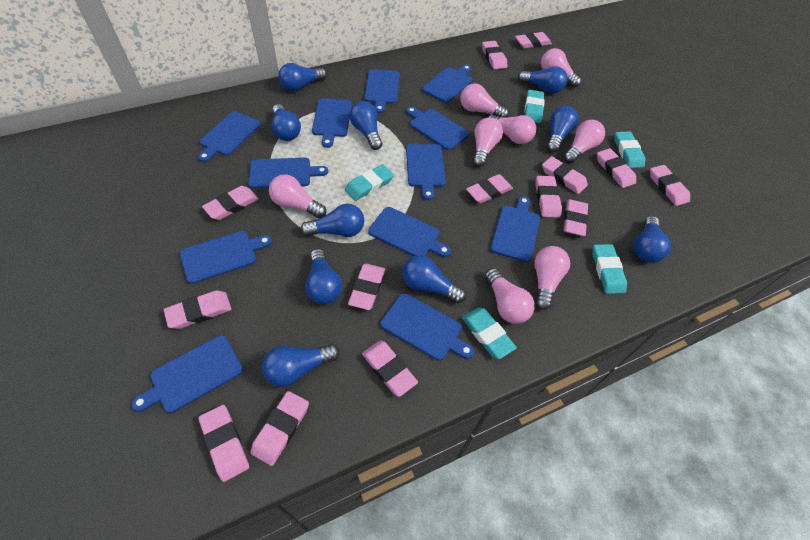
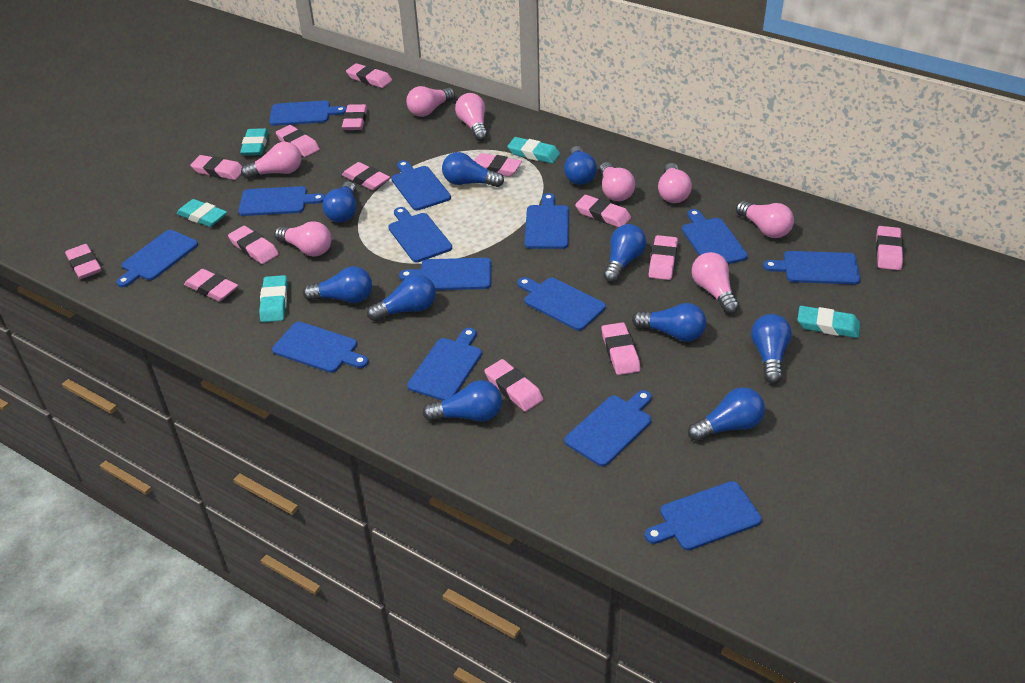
blue cutting board: [131,335,243,413] [180,231,272,284] [198,111,261,162] [248,158,328,189] [312,98,352,148] [364,69,400,113] [368,207,451,257] [381,293,474,361] [406,107,469,150] [406,144,446,200] [422,65,473,103] [490,196,540,262] = 12 -> [116,230,198,287] [238,186,325,216] [269,101,347,126] [272,322,368,373] [388,207,452,262] [391,160,451,210] [399,258,491,290] [407,328,482,401] [517,277,606,331] [524,193,569,249] [565,390,652,467] [645,481,762,550] [682,209,748,264] [763,251,861,284] = 14

